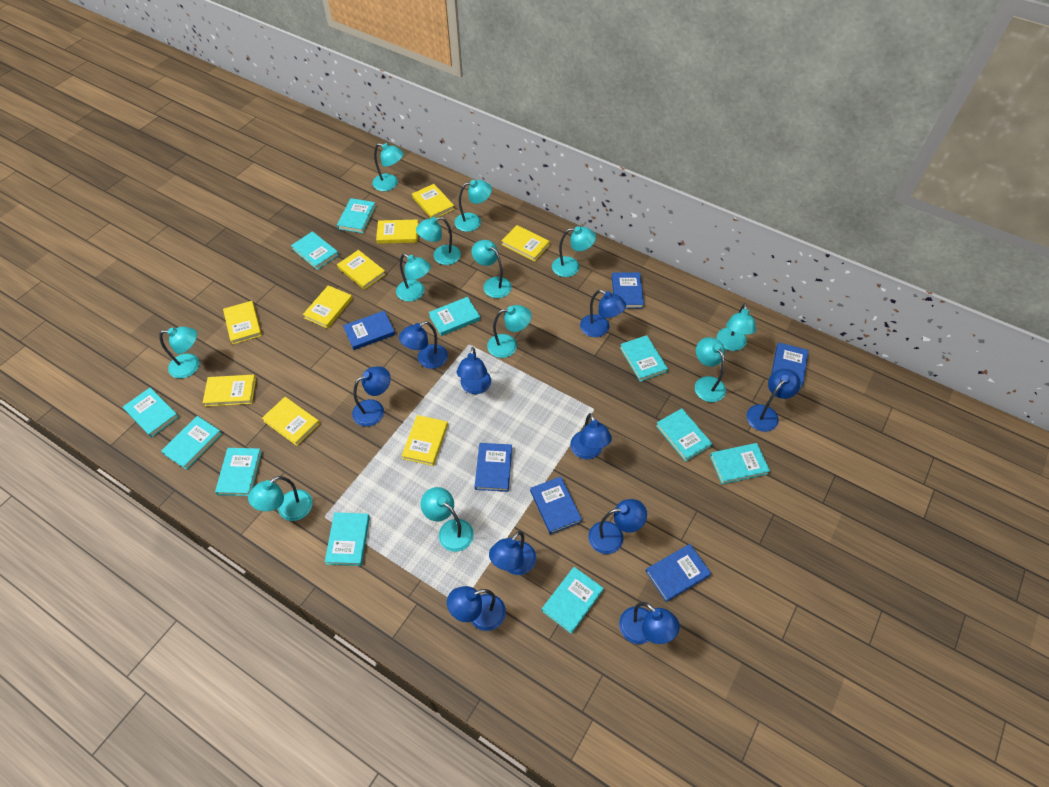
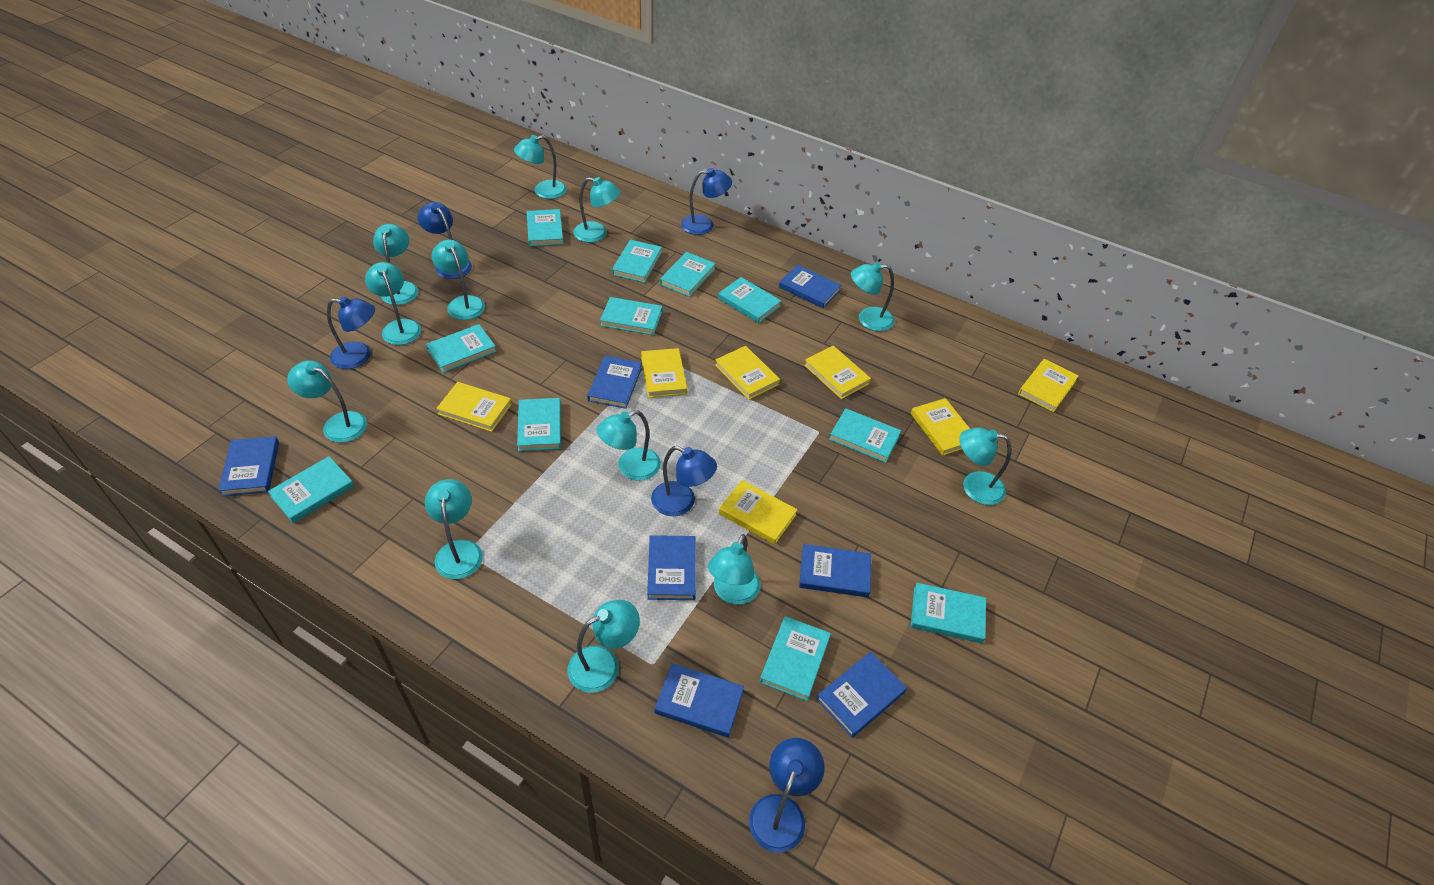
blue book: [343,311,395,350] [475,443,512,492] [530,477,582,535] [612,272,644,309] [646,544,712,602] [771,343,809,389] = 6 -> [218,436,279,496] [587,356,642,409] [647,535,696,600] [655,663,744,737] [779,265,841,308] [799,544,871,597] [816,651,907,738] = 7
blue lamp: [352,367,391,426] [399,321,448,369] [447,586,506,631] [457,347,491,394] [489,531,536,575] [570,413,612,459] [580,290,626,337] [588,499,647,554] [619,602,680,644] [746,369,801,432] = 10 -> [327,297,375,369] [418,202,472,279] [651,446,717,516] [681,168,732,235] [749,738,825,853] = 5
yellow book: [203,375,256,406] [223,301,262,345] [262,397,320,446] [303,285,352,329] [337,250,386,290] [376,219,418,244] [401,415,448,466] [412,184,454,218] [502,225,550,261] = 9 -> [436,382,512,432] [641,348,687,398] [715,346,780,400] [719,480,798,545] [804,346,871,399] [911,398,970,456] [1018,359,1079,412] = 7

